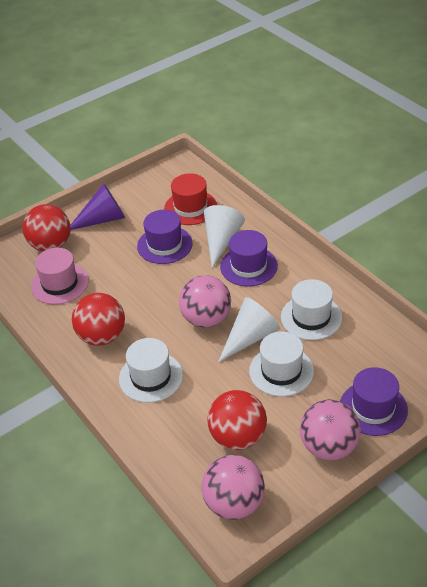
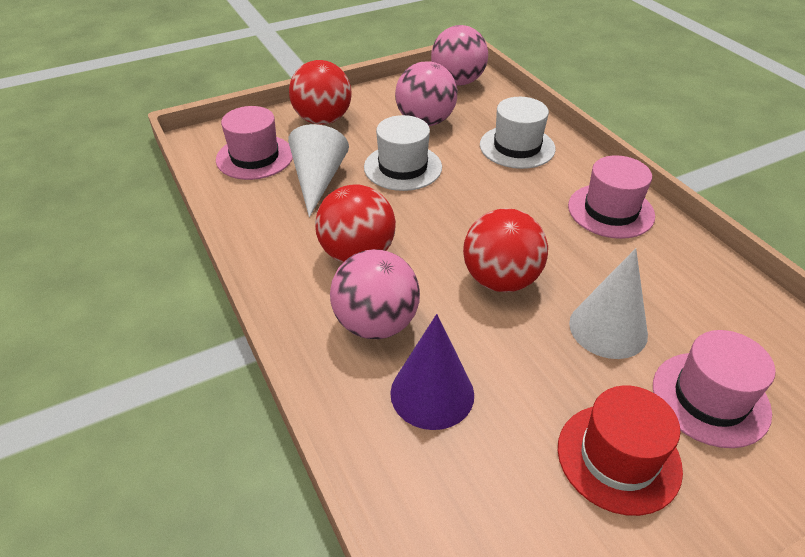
pink hat: [31,248,89,305] = 1 -> [216,106,293,180] [568,155,655,239] [653,330,776,448] = 3
purple hat: [137,210,193,264] [220,230,278,287] [340,367,408,436] = 3 -> none = 0
white hat: [119,338,183,403] [249,332,314,397] [281,279,342,340] = 3 -> [364,115,442,191] [480,97,556,169] = 2

